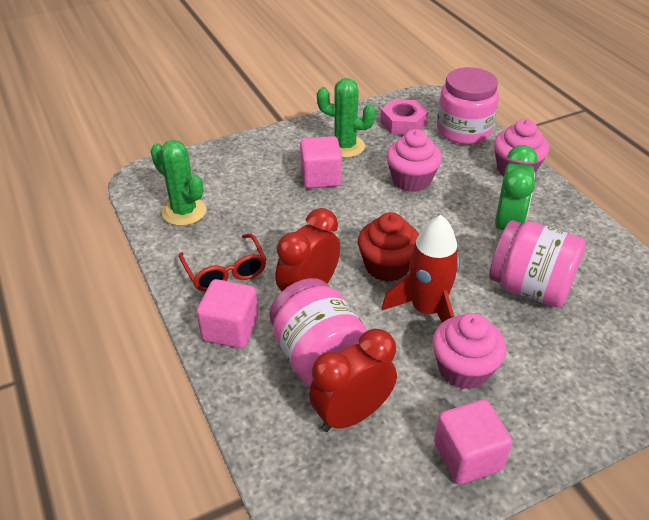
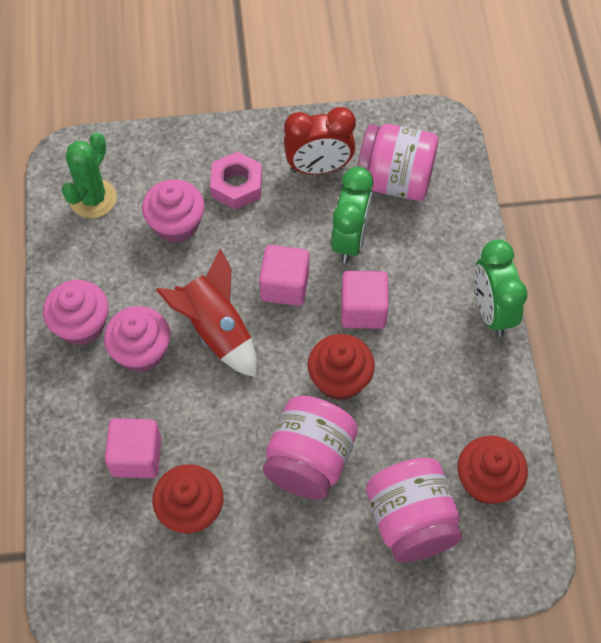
green cactus: [151,140,206,226] [317,78,376,158] = 2 -> [62,132,117,218] = 1
green clock: [495,145,538,231] = 1 -> [331,167,373,263] [474,239,527,337] = 2
red clock: [275,208,340,291] [309,328,397,432] = 2 -> [284,107,356,175] = 1
red cupcake: [358,212,419,282] = 1 -> [152,464,224,534] [307,334,375,401] [457,436,528,505] = 3
red glasses: [179,234,267,291] = 1 -> none = 0

